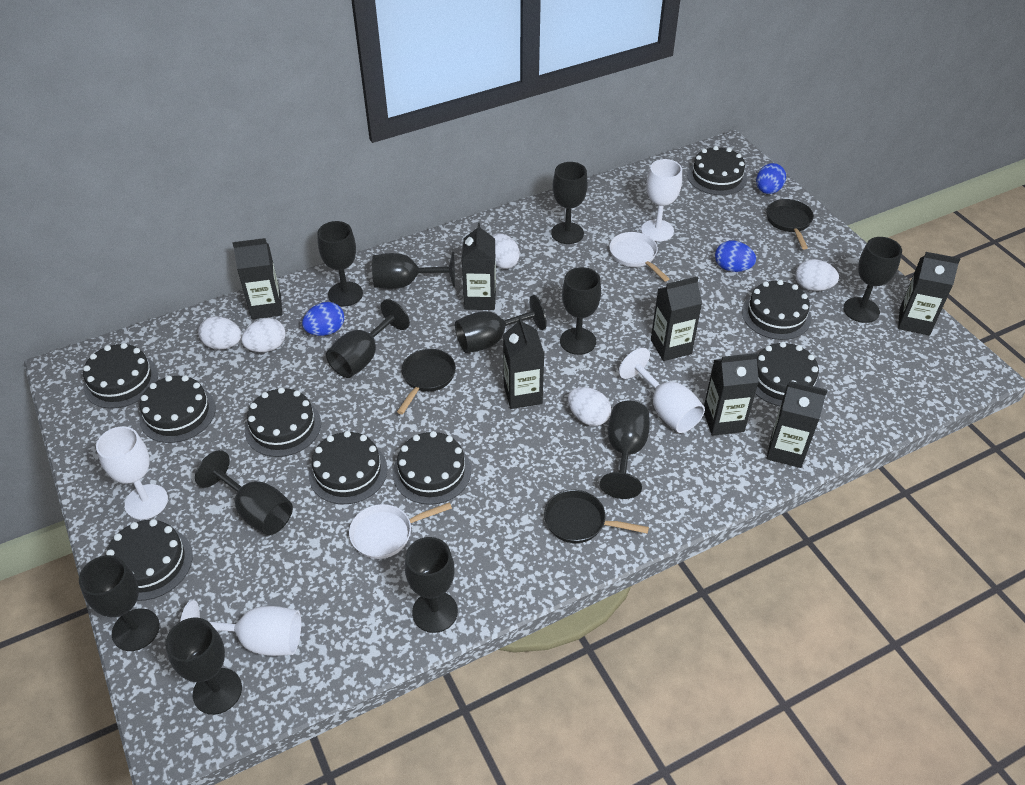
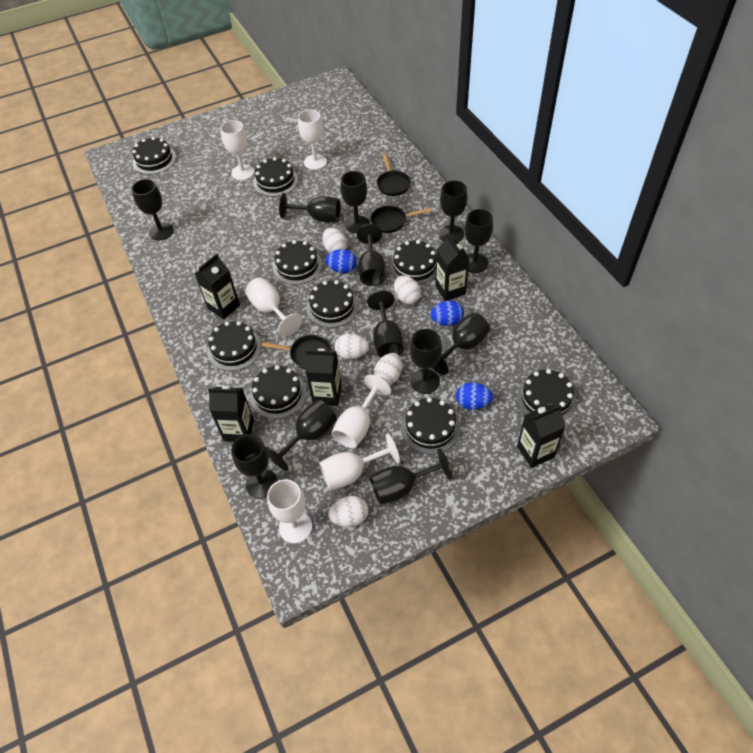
black carton: [232,238,282,319] [462,223,496,310] [503,316,544,409] [651,276,702,361] [704,353,759,436] [767,381,827,468] [898,252,961,335] = 7 -> [195,254,240,319] [208,386,254,442] [305,348,341,406] [435,234,469,301] [517,404,566,468] = 5
white goblet: [96,426,168,520] [180,600,301,656] [619,348,705,433] [641,159,682,241] = 4 -> [220,120,254,180] [245,277,302,337] [267,479,312,543] [298,109,327,170] [319,434,400,491] [332,375,391,448] = 6
white pan: [349,502,452,559] [609,232,669,281] = 2 -> none = 0

